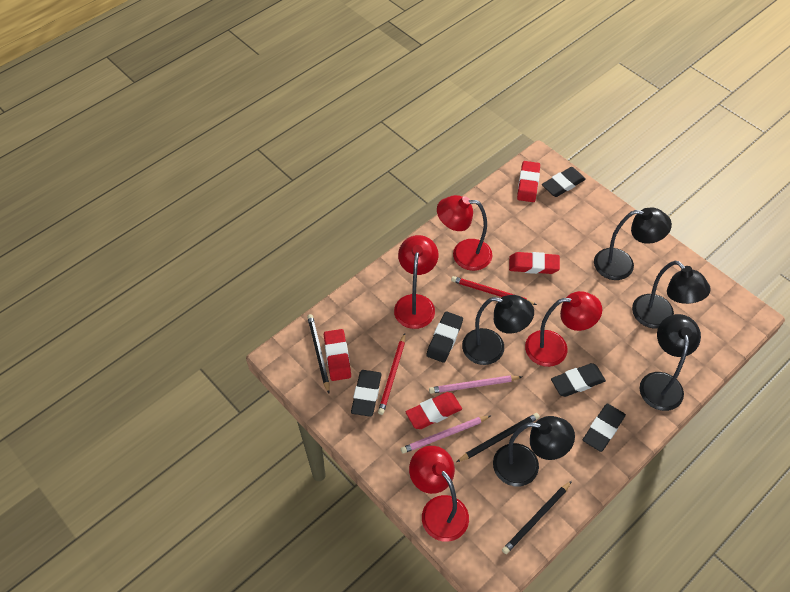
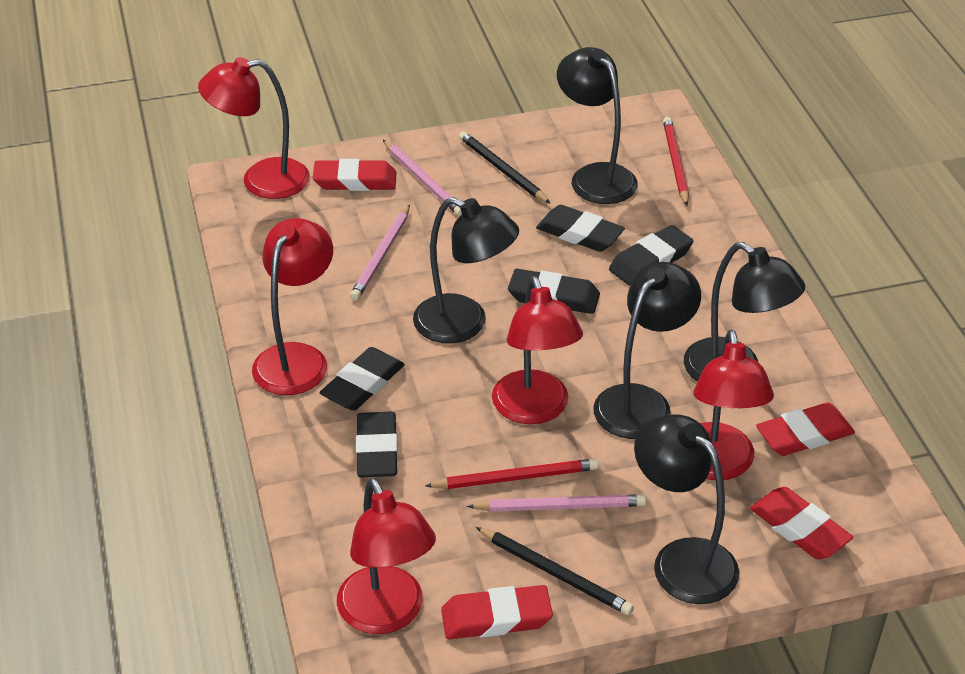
black pencil: [307,314,330,394] [457,413,540,462] [502,481,572,554] = 3 -> [459,131,551,204] [476,527,634,615] = 2
pink pencil: [401,416,490,454] [429,376,522,394] = 2 -> [350,205,410,300] [383,140,462,216] [467,494,646,512] = 3
red lamp: [394,235,438,329] [409,446,469,542] [437,195,493,271] [525,291,602,367] = 4 -> [198,57,310,199] [252,218,333,395] [337,478,436,634] [492,276,583,424] [694,330,774,480] = 5

